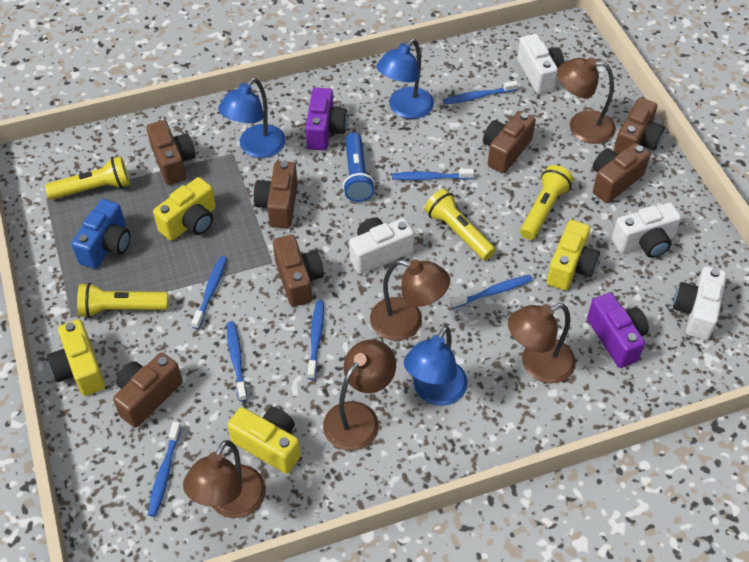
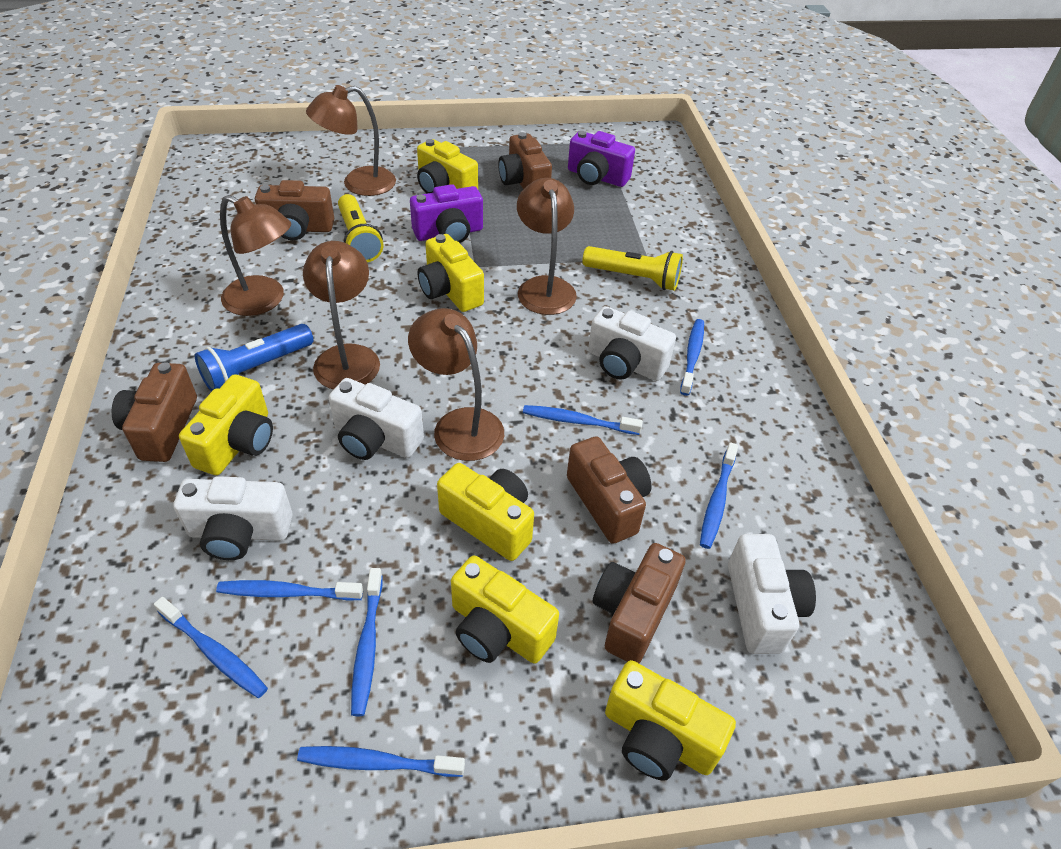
blue camera: [71,199,131,269] = 1 -> none = 0
blue lamp: [218,78,286,158] [376,39,434,119] [404,326,468,406] = 3 -> none = 0
brown camera: [113,352,183,428] [146,120,196,185] [254,161,298,228] [273,235,324,307] [483,111,536,173] [593,143,651,203] [614,98,665,154] = 7 -> [112,362,197,462] [255,180,334,240] [498,132,552,189] [567,436,652,544] [593,543,686,663] = 5
yellow camera: [47,319,105,396] [153,177,216,241] [227,407,301,474] [547,220,600,291] = 4 -> [179,374,273,475] [417,139,478,194] [418,234,484,312] [437,463,534,561] [451,555,559,664] [605,660,736,781] = 6
yellow flashlight: [45,156,130,200] [77,283,169,318] [424,189,496,260] [520,165,573,240] = 4 -> [338,194,383,262] [582,246,683,291] = 2

